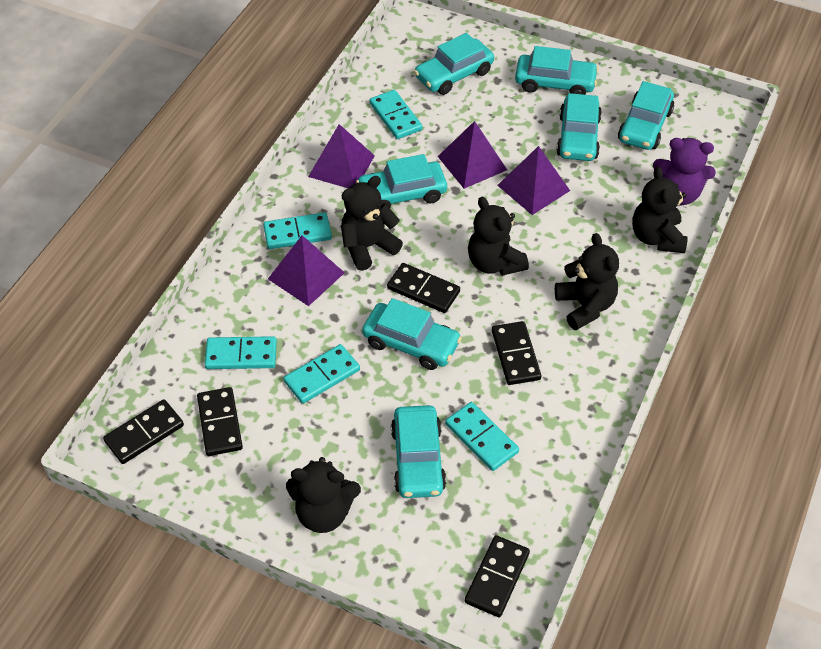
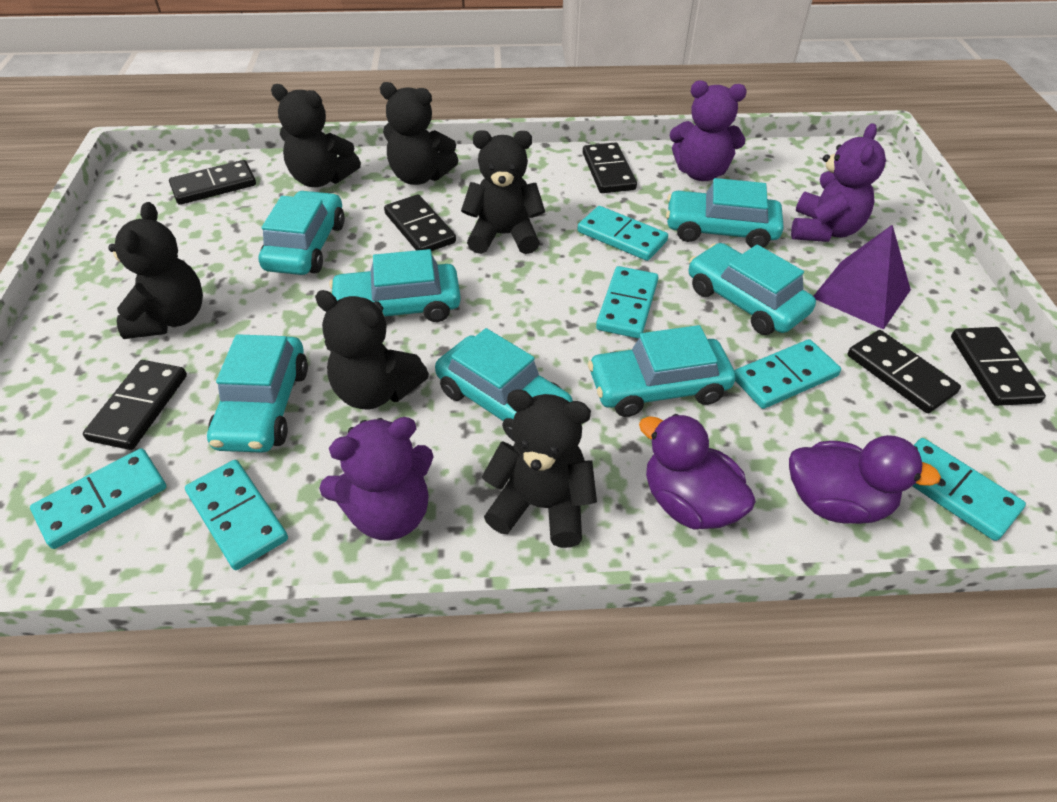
black domino: [103,399,184,464] [197,387,243,456] [387,263,460,313] [465,535,530,617] [492,321,541,385] = 5 -> [83,360,187,450] [169,160,256,205] [384,195,456,251] [583,143,637,193] [848,330,961,413] [951,327,1046,406] = 6
black teddy bear: [286,457,361,533] [341,176,403,271] [468,197,529,276] [555,233,619,330] [632,166,688,253] = 5 -> [108,202,203,339] [271,84,361,187] [315,290,429,409] [380,82,458,185] [461,130,545,254] [482,389,597,548] = 6
purple duck: none = 0 -> [639,414,756,530] [789,435,941,524] = 2
purple pyramid: [268,235,345,306] [308,124,375,188] [438,121,507,189] [497,146,570,215] = 4 -> [814,225,911,330] = 1
purple teddy bear: [653,138,716,205] = 1 -> [319,417,434,540] [670,80,747,181] [791,123,886,242] = 3
turquoise domino: [205,336,277,369] [263,212,332,249] [283,344,360,404] [370,90,423,139] [445,402,519,471] = 5 -> [30,448,166,549] [185,460,288,570] [578,206,668,261] [596,266,658,338] [735,339,841,409] [912,438,1026,541] = 6

